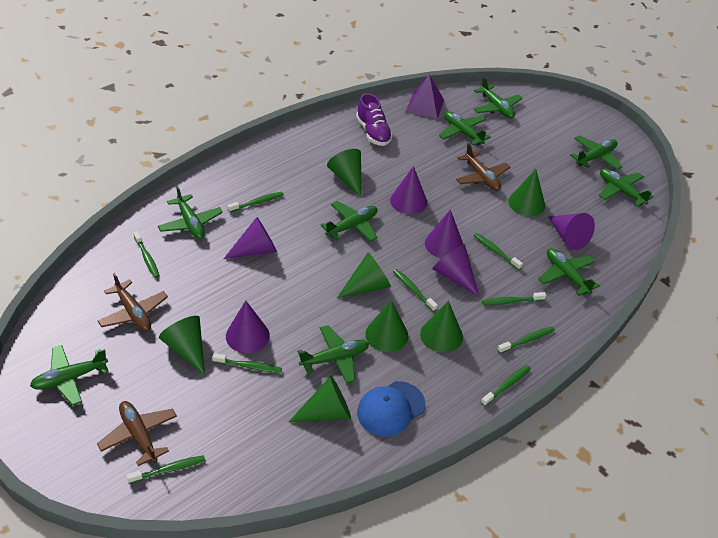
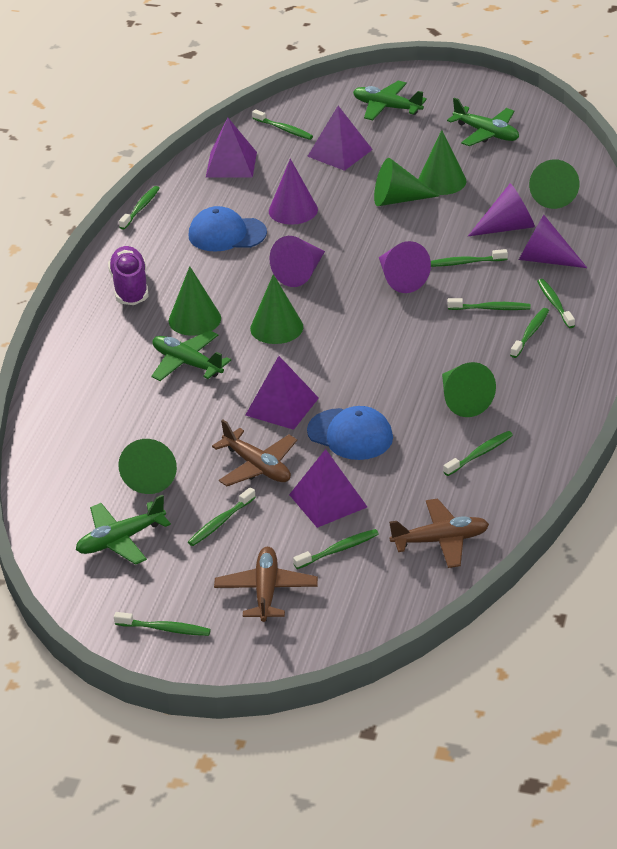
blue cap: [357,381,425,437] = 1 -> [189,206,267,252] [307,406,393,460] = 2
green plane: [30,345,109,406] [158,186,223,239] [297,325,369,384] [320,201,378,241] [439,111,491,146] [474,77,523,119] [539,248,600,296] [570,135,623,170] [599,168,654,207] = 9 -> [76,495,171,565] [151,331,231,381] [353,81,427,120] [447,98,519,146] = 4
green toothbrush: [126,455,205,484] [133,231,160,278] [212,353,282,373] [227,192,284,212] [393,269,438,312] [473,233,523,270] [481,365,531,406] [482,292,546,305] [497,326,555,354] = 9 -> [114,612,211,636] [119,186,160,230] [188,487,256,546] [252,109,313,140] [293,529,379,569] [431,249,508,267] [443,431,513,476] [447,298,530,310] [510,308,549,358] [537,279,575,328] = 10
purple cone: [224,217,277,259] [226,300,270,353] [390,166,427,214] [425,209,463,258] [432,244,480,297] [549,213,595,250] = 6 -> [269,159,318,225] [270,236,325,287] [379,241,431,293] [468,183,535,236] [519,215,587,268] = 5
purple pyramid: [406,74,444,119] = 1 -> [206,117,257,178] [245,356,319,430] [289,449,367,528] [307,106,373,171] = 4

